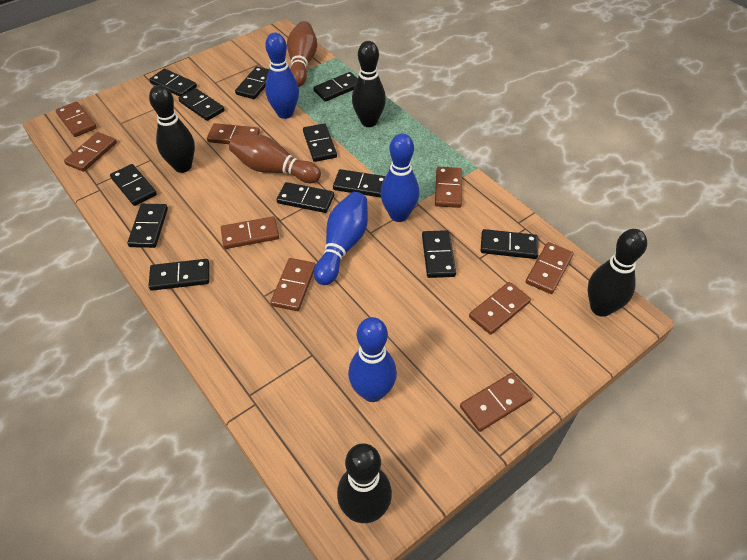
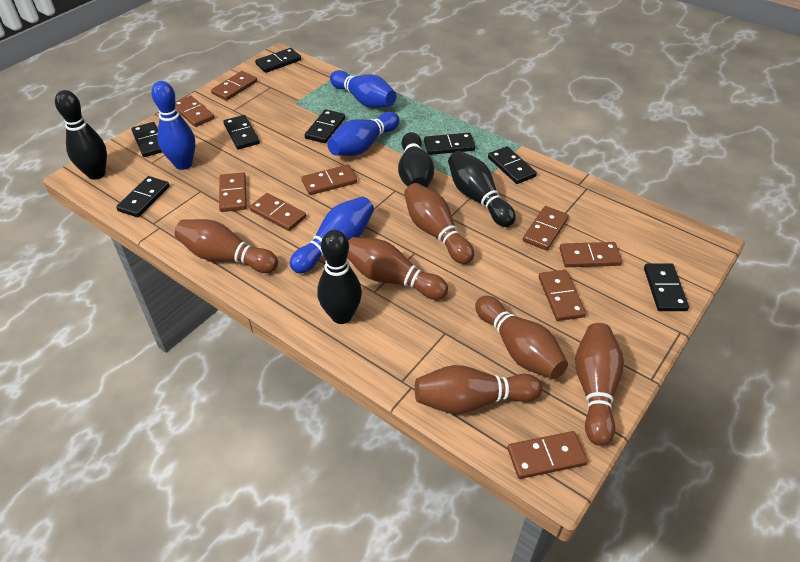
black domino: [110,164,157,206] [127,204,168,248] [149,69,197,97] [149,259,209,291] [178,88,225,121] [235,66,269,99] [277,182,334,213] [303,123,337,162] [313,72,358,102] [333,169,386,198] [422,230,456,278] [481,229,538,259] = 12 -> [116,176,170,217] [131,122,162,157] [223,115,260,149] [255,48,301,73] [305,109,345,143] [424,133,476,155] [488,146,537,184] [644,263,689,311] = 8
brown bowling pin: [229,134,321,183] [287,21,317,87] = 2 -> [175,219,278,273] [347,237,448,300] [404,183,474,264] [415,365,542,414] [475,296,568,379] [575,323,624,446] = 6

